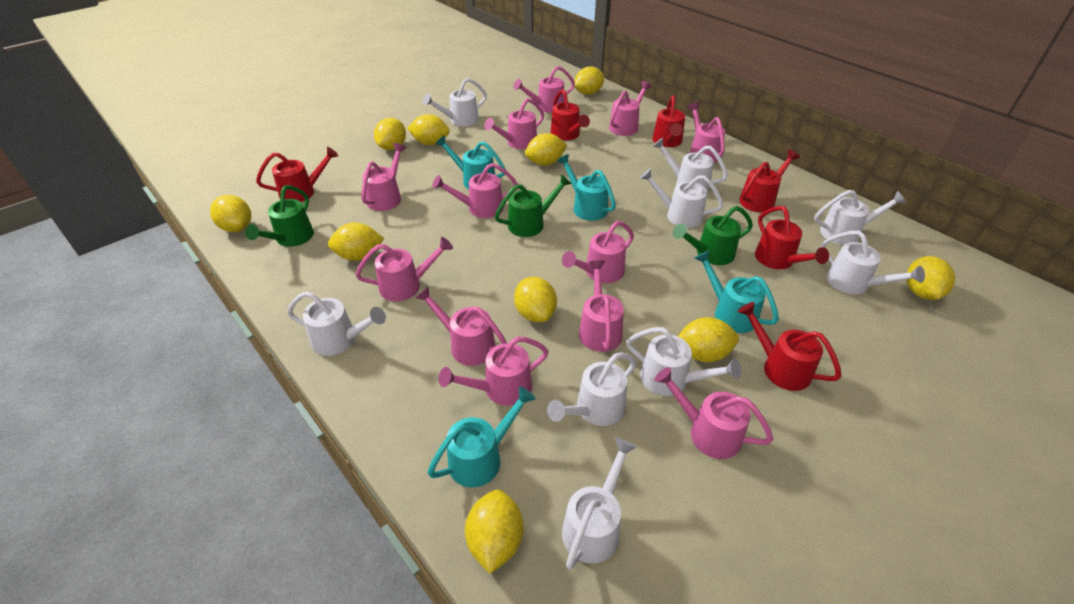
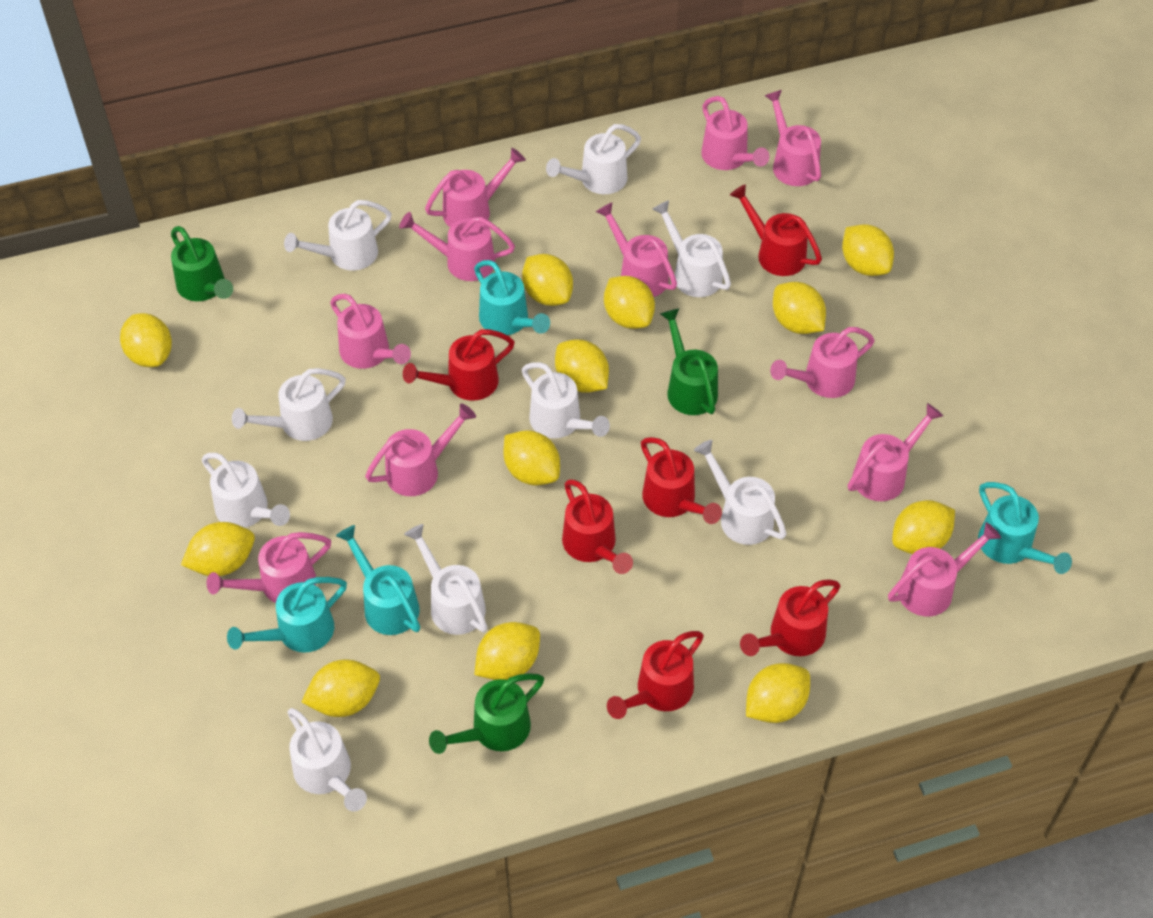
pink watering can: [355,237,453,301] [361,143,406,211] [415,286,507,366] [432,163,518,218] [438,336,549,406] [484,98,544,149] [513,66,575,113] [562,221,634,283] [579,260,624,352] [609,81,652,136] [654,367,773,459] [688,102,725,163] = 12 -> [207,532,331,603] [330,294,411,369] [365,403,476,496] [399,212,515,281] [425,148,526,227] [596,202,677,297] [701,96,769,170] [764,90,821,186] [770,327,875,398] [848,403,943,501] [888,522,1001,617] = 11
yellow lemon: [210,195,251,232] [328,222,384,261] [374,118,406,150] [407,114,450,145] [465,489,524,574] [514,277,557,322] [525,133,567,166] [574,66,604,95] [678,317,739,362] [906,256,955,300] = 10 -> [120,313,172,367] [181,522,255,576] [302,660,380,717] [474,622,540,680] [504,430,560,485] [522,254,573,306] [555,339,609,393] [604,276,655,329] [746,663,810,723] [773,282,826,334] [842,224,894,276] [892,500,955,554] = 12

